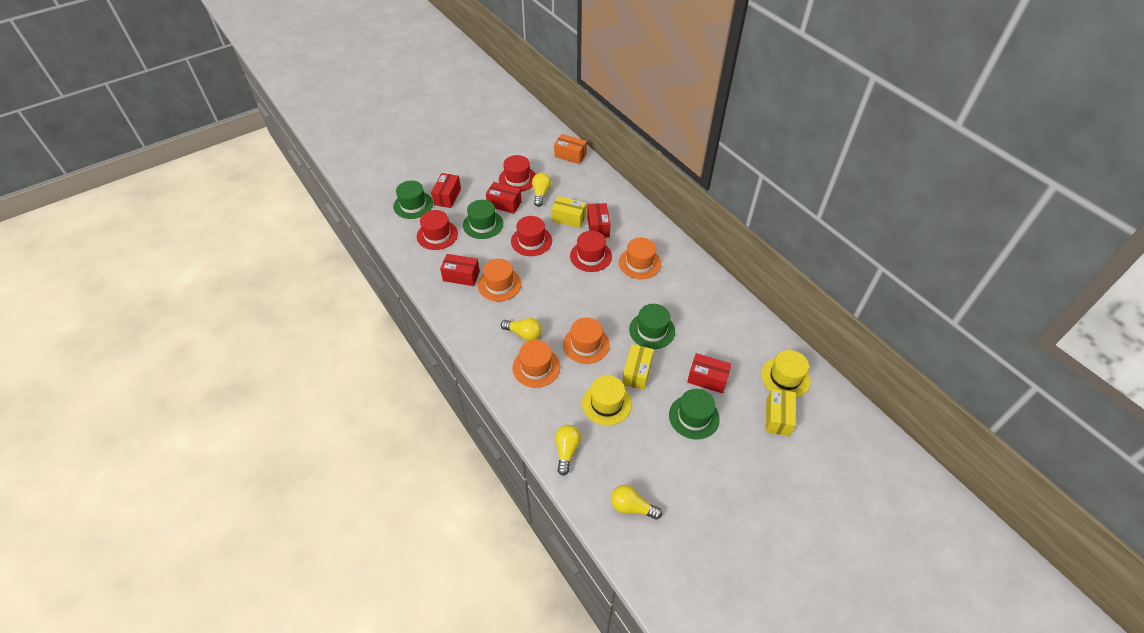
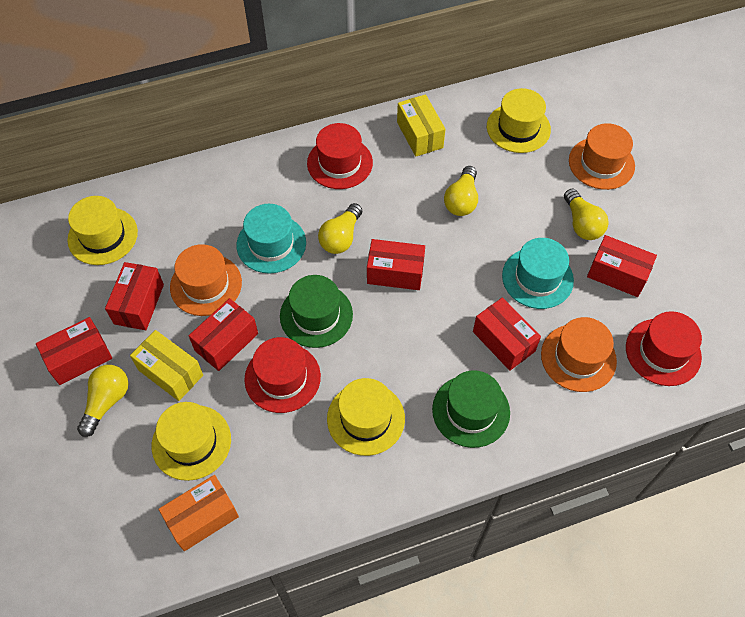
green hat: [393,181,433,219] [463,200,503,239] [629,304,675,349] [669,389,720,440] = 4 -> [280,275,353,348] [432,370,510,448] = 2
orange hat: [478,259,521,301] [512,340,560,388] [563,318,610,364] [619,238,661,279] = 4 -> [170,244,242,316] [541,317,617,392] [569,123,635,190] = 3
red box: [431,173,461,208] [440,254,480,286] [486,182,522,214] [587,203,610,238] [687,353,732,393] = 5 -> [36,317,112,385] [105,262,164,330] [189,298,258,371] [367,239,425,290] [473,297,541,371] [587,235,657,297] = 6
red hat: [417,210,458,250] [499,155,536,192] [511,216,552,256] [570,231,612,272] = 4 -> [244,337,321,413] [307,123,373,189] [626,311,702,386] = 3
turquoise hat: none = 0 -> [236,204,306,274] [502,238,574,309] = 2
yellow box: [551,196,586,228] [622,344,654,390] [766,389,796,436] = 3 -> [130,330,203,401] [397,94,445,157] = 2
yellow hat: [582,375,632,425] [761,350,811,398] = 2 -> [67,196,138,265] [152,402,231,481] [327,378,405,456] [487,88,551,153] = 4

